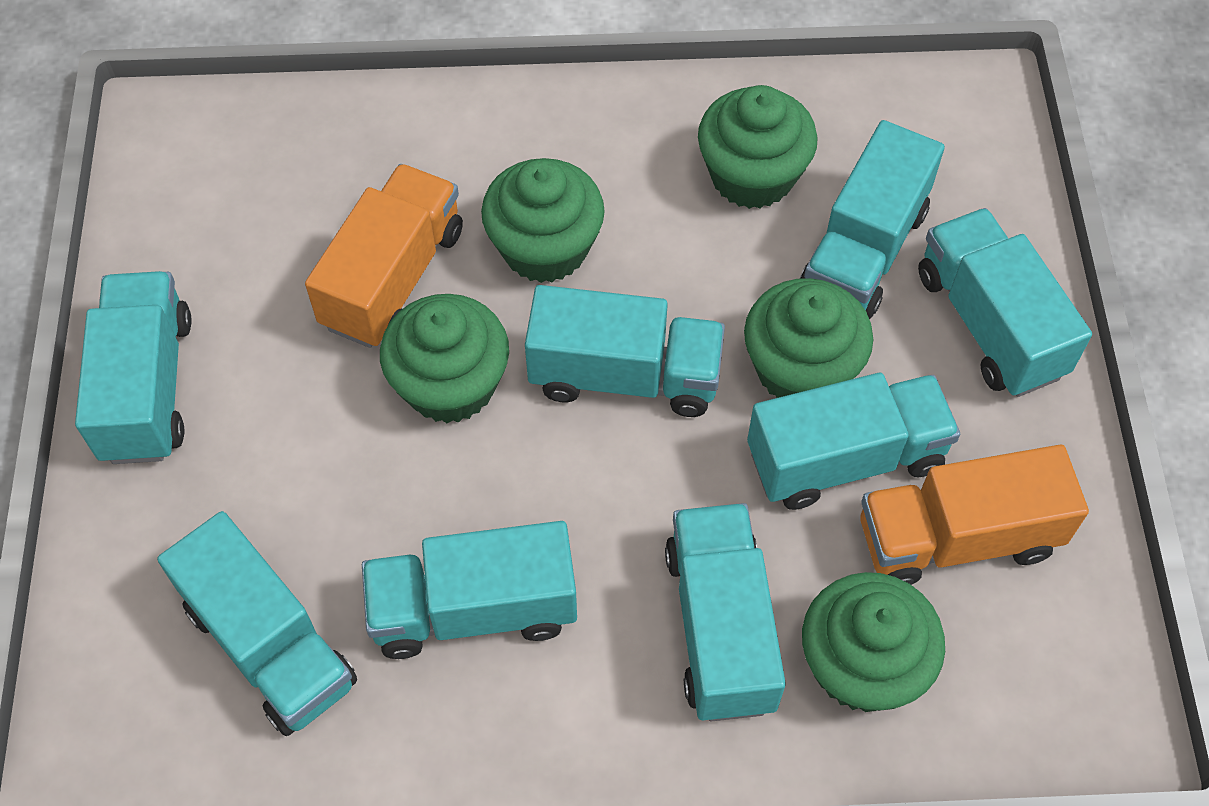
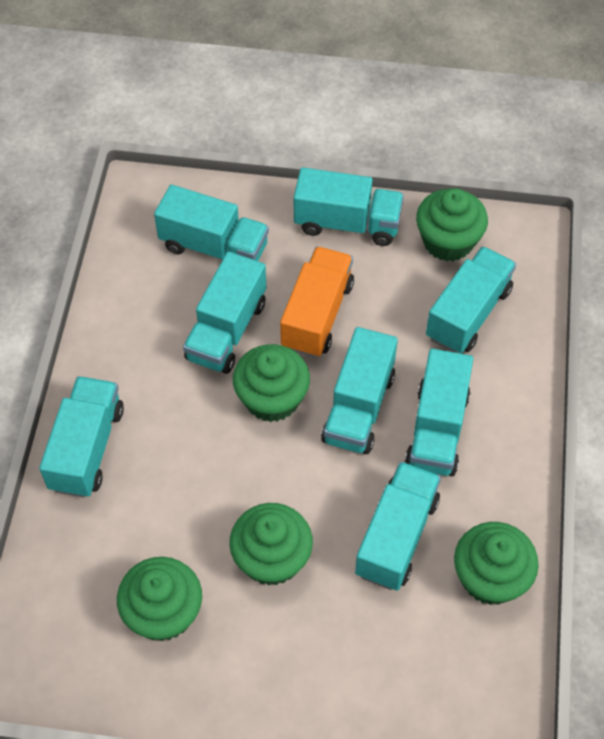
orange truck: [305,164,463,348] [860,444,1089,585] = 2 -> [280,247,354,358] = 1

